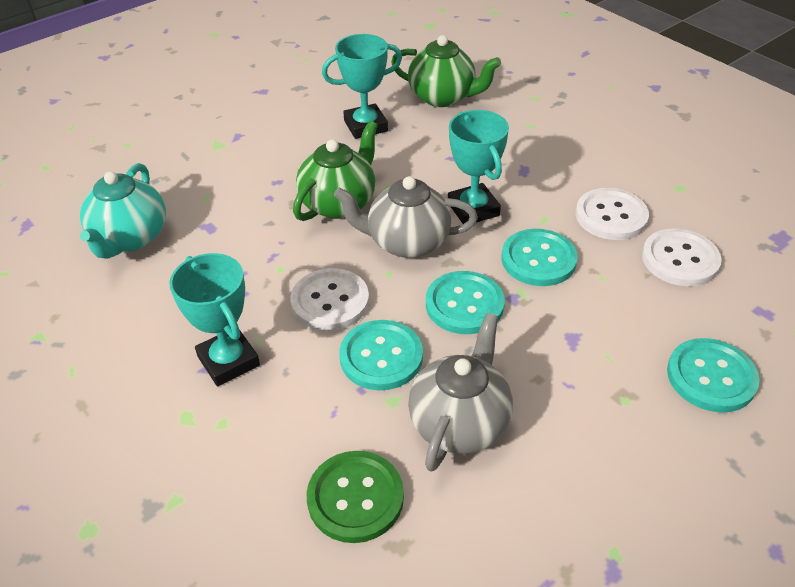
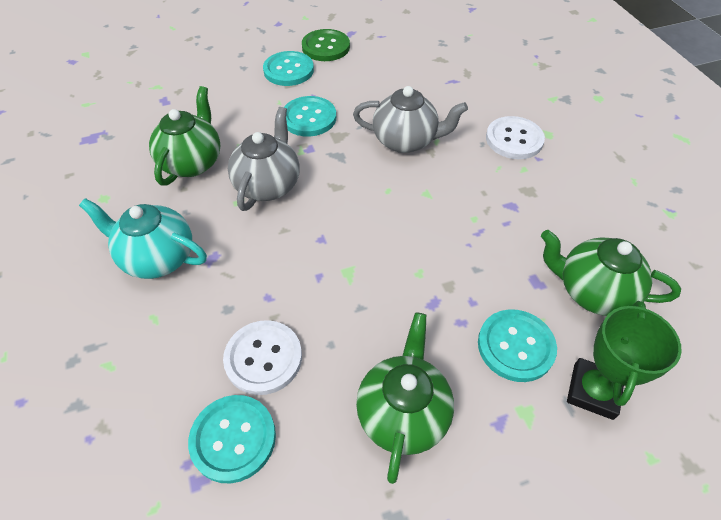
green teapot: [293,121,378,221] [391,35,501,107] = 2 -> [149,86,221,186] [356,312,454,484] [541,230,681,316] = 3
green trophy: none = 0 -> [567,301,682,420] = 1
turquoise trophy: [169,253,260,386] [322,34,402,139] [448,110,509,224] = 3 -> none = 0
white button: [291,268,369,331] [576,188,649,240] [642,228,722,286] = 3 -> [223,320,302,395] [486,116,545,159] = 2

